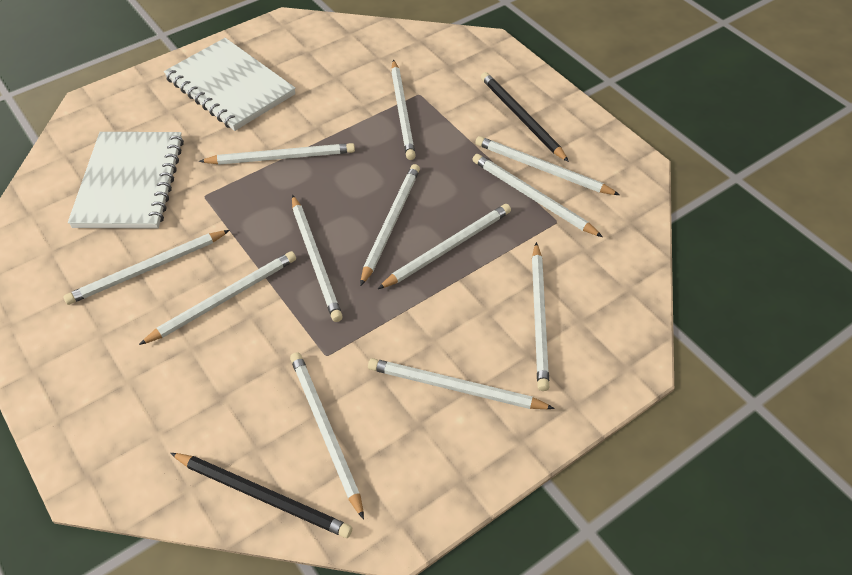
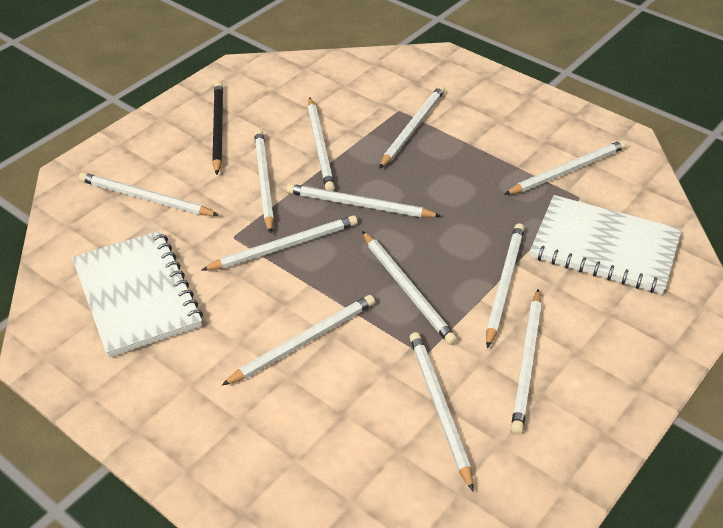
black pencil: [170,453,352,538] [481,72,569,162] = 2 -> [212,82,223,175] = 1

